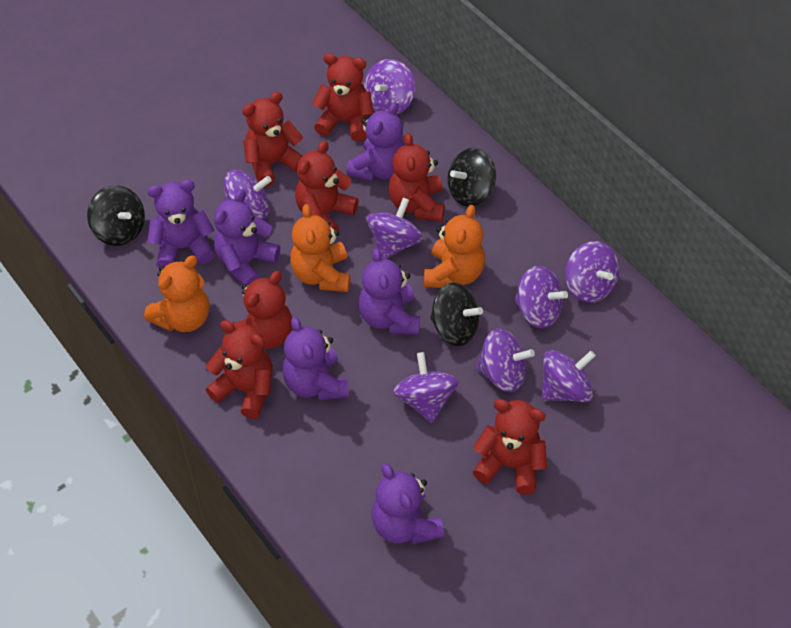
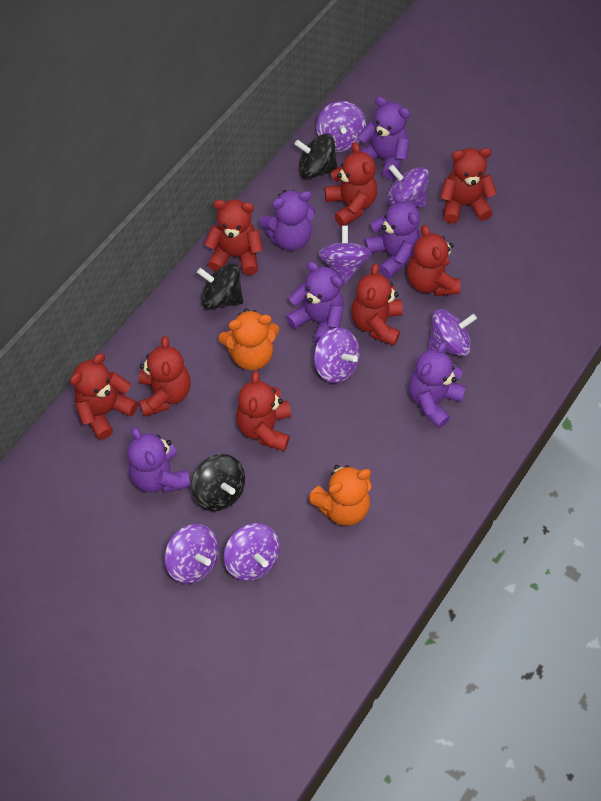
orange teddy bear: [144,255,209,332] [290,204,350,292] [424,205,485,288] = 3 -> [218,309,279,370] [308,465,371,526] = 2
purple spinning top: [224,170,272,220] [364,59,415,115] [366,198,423,259] [393,352,459,423] [476,329,535,392] [514,266,568,329] [542,350,596,402] [565,241,619,303] = 8 -> [164,524,219,584] [224,523,280,581] [314,327,360,383] [316,101,366,152] [318,226,372,284] [387,165,429,208] [428,309,477,356] = 7
red teddy bear: [206,320,273,419] [232,271,292,349] [242,92,303,187] [295,141,359,231] [312,53,373,142] [388,133,445,222] [473,399,547,494] = 7 -> [70,353,138,440] [139,336,191,417] [204,200,263,275] [236,371,291,451] [325,142,377,227] [351,264,403,346] [407,225,461,296] [440,148,497,224] = 8

